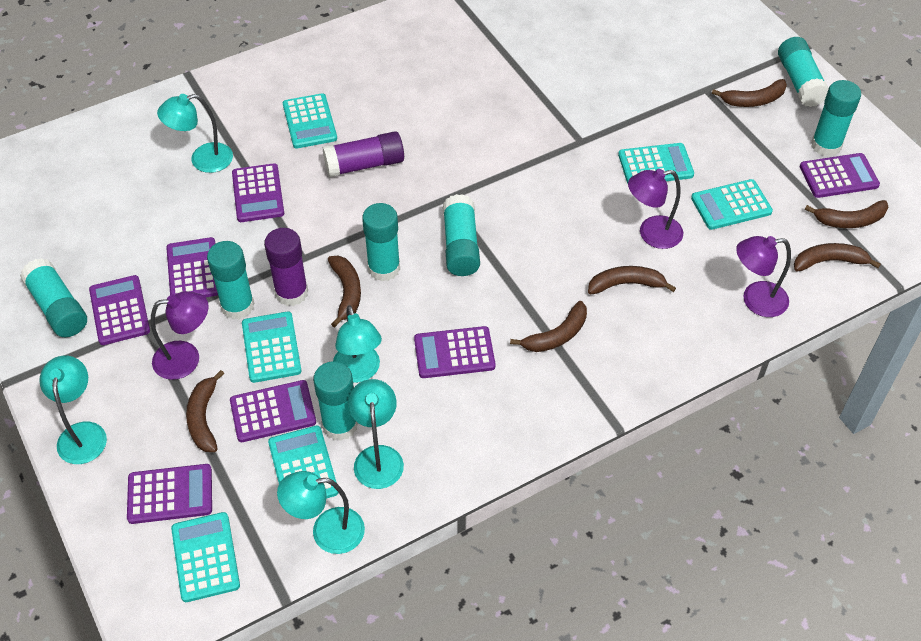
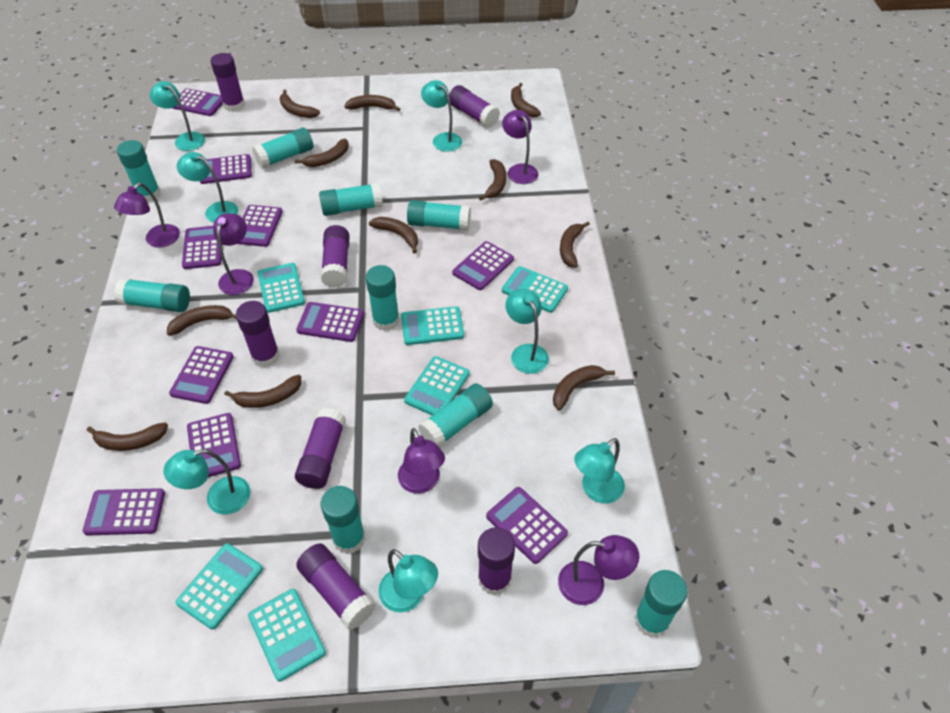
brown banana: [186,370,224,452] [328,256,361,327] [510,301,587,352] [588,266,676,294] [712,79,787,107] [794,243,881,272] [805,200,888,228] = 7 -> [87,423,168,451] [167,305,236,336] [224,375,301,408] [280,90,320,118] [295,139,349,167] [344,95,400,111] [369,217,418,253] [479,159,506,201] [511,83,541,117] [553,365,615,410] [560,222,590,268] = 11
purple calculator: [89,275,150,345] [127,464,212,524] [166,237,218,297] [230,380,316,442] [232,163,284,222] [414,326,495,378] [800,153,880,198] = 7 -> [83,488,165,536] [169,346,234,404] [173,88,223,116] [182,226,221,269] [187,413,241,477] [200,154,252,184] [237,205,283,247] [296,302,364,342] [452,241,514,290] [486,487,568,564] = 10
purple glue stick: [264,228,308,306] [322,131,404,177] = 2 -> [211,53,245,112] [236,301,280,367] [295,408,346,489] [296,543,376,630] [321,225,350,288] [449,85,500,128] [478,527,515,596] = 7
purple lamp: [151,291,208,380] [628,169,683,249] [736,236,791,317] = 3 -> [114,183,180,248] [213,213,254,295] [398,428,445,494] [502,110,539,184] [558,535,639,605] = 5
turquoise glue stick: [20,258,87,337] [207,241,255,319] [313,361,358,441] [362,203,400,281] [443,194,480,276] [778,37,829,107] [811,80,861,157] = 7 -> [114,278,190,312] [117,140,161,202] [252,128,313,169] [319,183,383,216] [321,486,366,554] [366,265,400,331] [407,200,471,230] [418,383,493,447] [634,570,687,638] = 9
turquoise lamp: [39,356,107,464] [157,94,233,173] [277,471,365,554] [333,305,382,383] [348,379,404,489] = 5 -> [150,81,205,151] [163,449,250,515] [177,152,238,223] [378,549,438,613] [421,80,462,152] [505,289,549,374] [574,438,625,504] = 7

